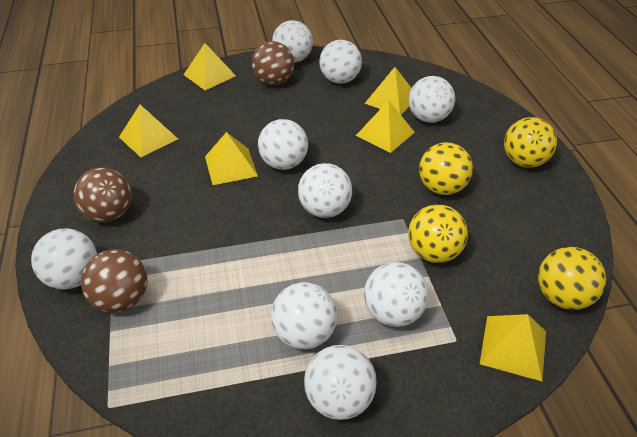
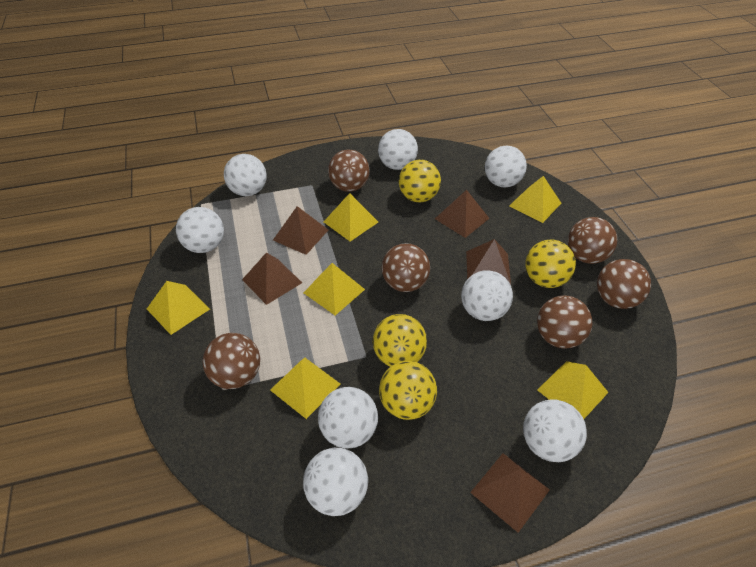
brown ball: [74,167,132,222] [81,249,147,313] [252,41,294,85] = 3 -> [203,333,260,389] [328,149,370,192] [382,243,430,292] [537,296,592,349] [568,217,617,264] [597,259,651,309] = 6
brown pyramid: none = 0 -> [242,252,302,305] [273,206,328,255] [435,190,489,238] [466,239,511,285] [470,453,550,533] = 5
white ball: [31,228,97,290] [258,119,308,170] [271,282,337,349] [272,20,313,63] [298,163,352,218] [304,345,377,420] [319,40,362,84] [364,262,429,327] [408,76,455,123] = 9 -> [176,207,224,253] [224,154,266,196] [303,448,368,516] [318,387,378,449] [378,129,418,170] [461,270,513,321] [485,145,527,187] [523,399,587,462] = 8

